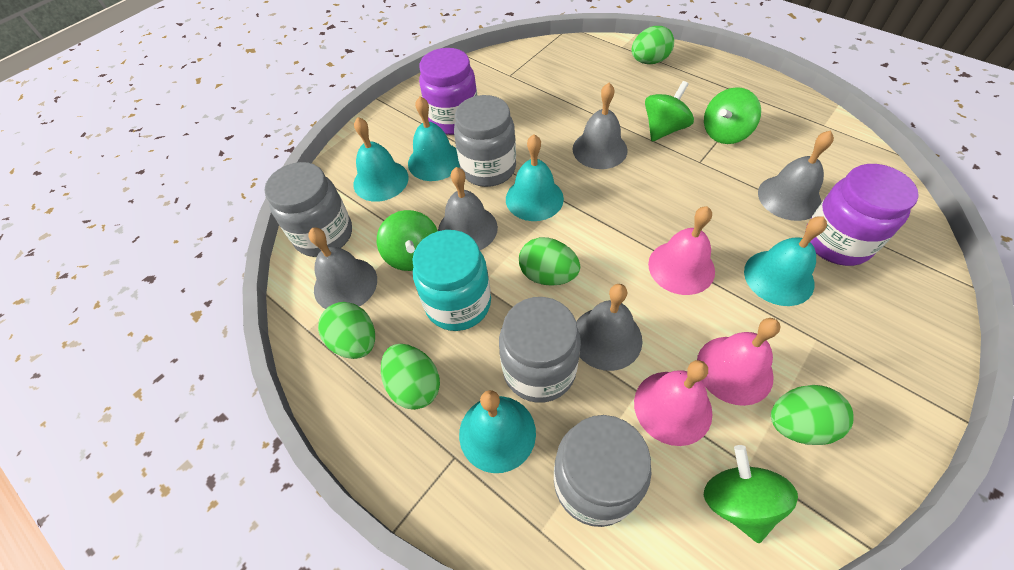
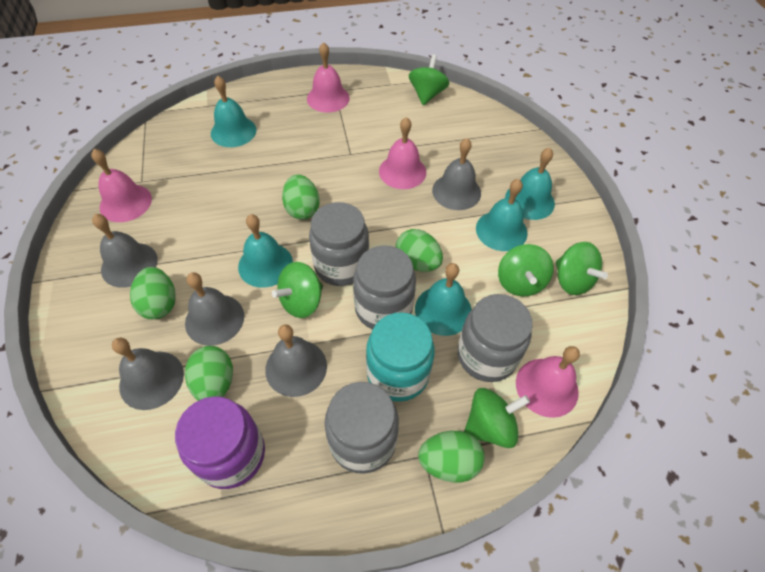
green spinning top: [377,210,438,271] [645,81,694,141] [704,87,761,144] [704,445,798,543] = 4 -> [272,262,323,318] [409,54,449,105] [464,388,530,448] [498,244,554,296] [556,242,608,295] = 5
pink bell: [634,360,712,446] [648,206,715,295] [697,318,781,406] = 3 -> [91,149,152,222] [307,42,350,112] [379,117,426,189] [516,346,580,418] = 4
purple jar: [419,48,477,135] [810,164,919,266] = 2 -> [175,396,265,489] = 1

